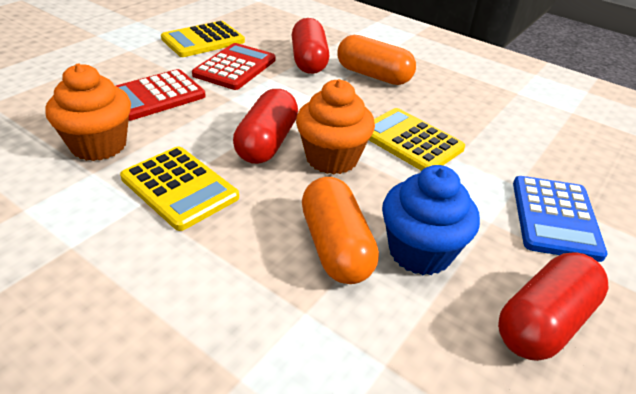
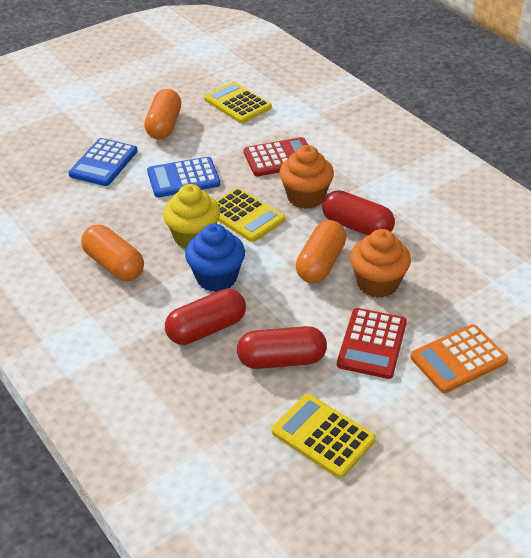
blue calculator: [513,176,608,262] = 1 -> [69,138,138,186] [147,157,220,197] = 2
orange calculator: none = 0 -> [410,324,508,393] = 1
orange capsule: [302,177,379,284] [337,35,416,85] = 2 -> [81,225,144,281] [144,89,181,140] [296,220,347,283] = 3
yellow cupcake: none = 0 -> [163,184,220,249] = 1

